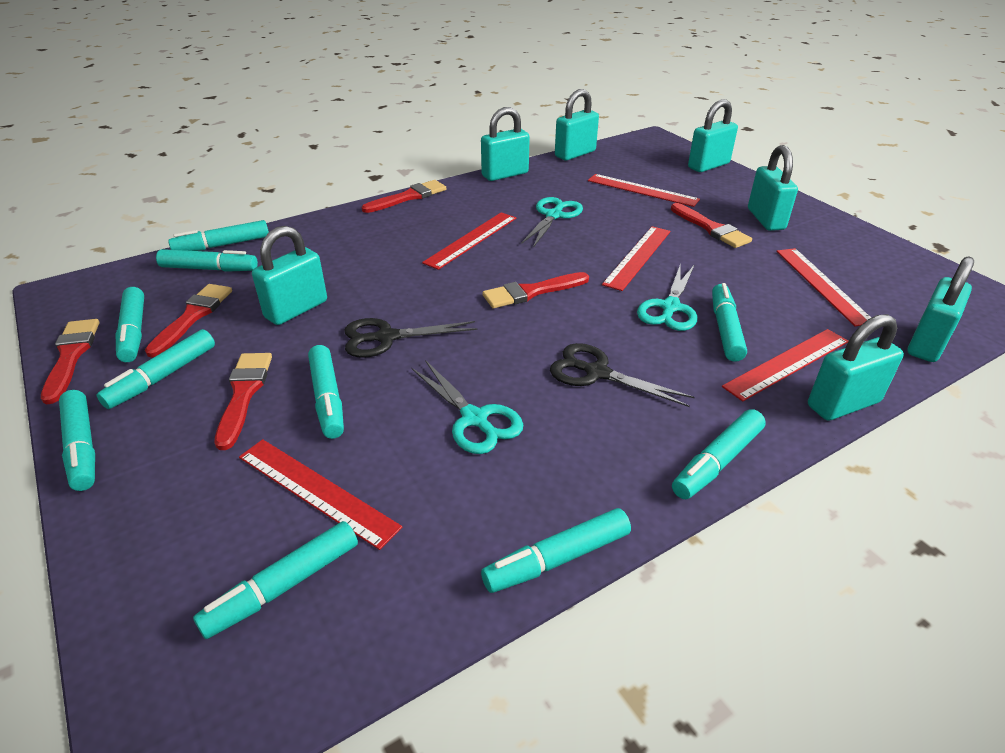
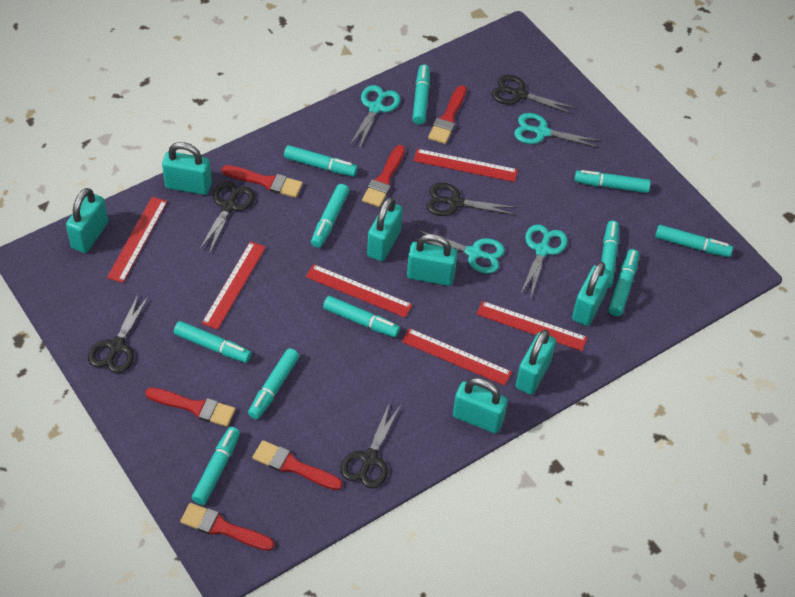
black scissors: [345,318,477,358] [550,343,695,407] = 2 -> [88,293,149,373] [199,182,255,254] [341,402,401,488] [426,183,517,216] [492,75,576,114] = 5
turquoise marker: [59,390,95,491] [97,329,215,409] [116,287,144,362] [156,249,258,272] [168,220,269,251] [193,521,358,639] [308,345,344,439] [481,508,631,593] [672,409,766,499] [712,283,747,362] = 10 -> [174,321,252,363] [192,427,240,505] [248,349,299,419] [284,145,358,176] [311,184,349,248] [323,296,400,337] [412,64,430,125] [574,170,651,193] [601,221,619,288] [609,249,639,316] [655,225,733,257] = 11
turquoise scissors: [411,360,524,454] [521,197,583,248] [637,263,697,331] = 3 -> [349,85,400,149] [413,230,505,273] [514,113,601,148] [520,225,568,297] = 4

